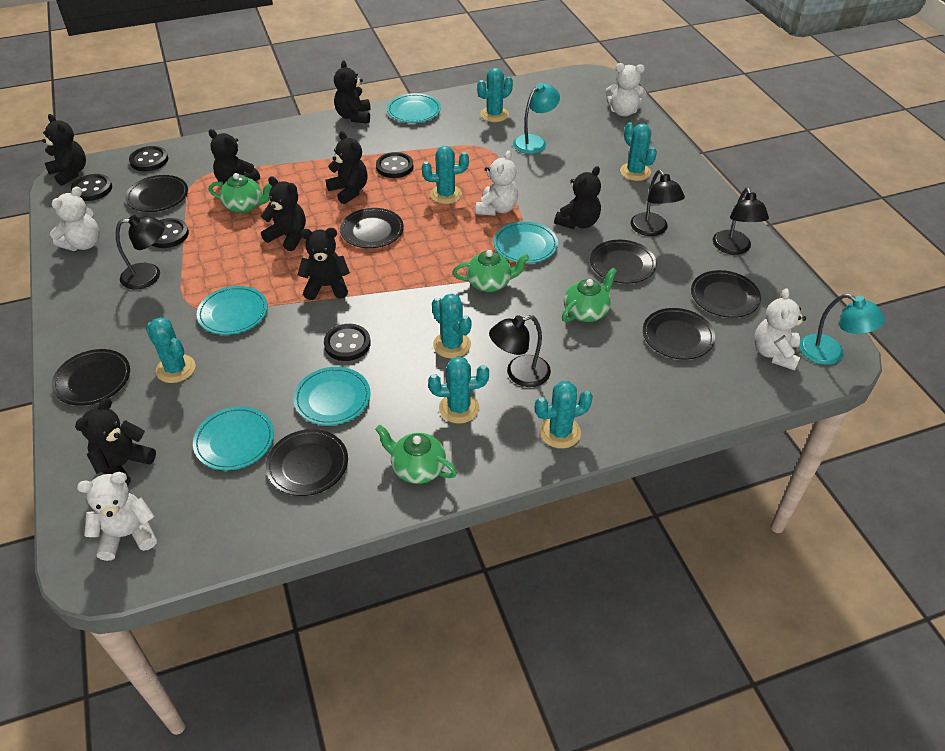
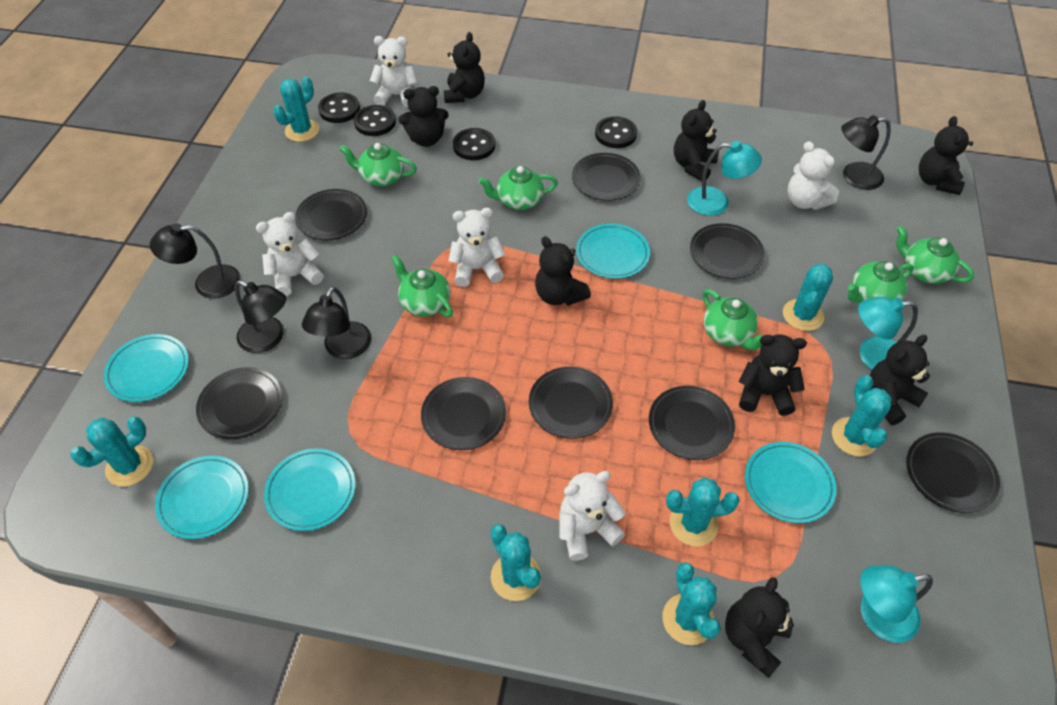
black button: [71,174,112,201] [129,146,168,172] [152,218,189,248] [324,324,371,361] [376,152,413,178] = 5 -> [318,92,360,123] [354,105,396,136] [453,128,495,161] [595,116,637,148] = 4
black plate: [52,349,130,406] [125,175,188,212] [266,429,348,496] [340,208,404,248] [590,240,656,283] [643,308,715,359] [691,270,761,318] = 7 -> [196,367,282,439] [295,189,367,240] [421,377,506,450] [529,367,613,439] [572,153,641,201] [649,386,735,460] [690,223,765,279] [906,432,1000,513] = 8
green teapot: [209,173,272,213] [375,425,457,484] [453,250,530,292] [562,268,617,322] = 4 -> [339,143,417,187] [391,254,453,317] [478,166,558,210] [702,289,764,350] [848,262,914,303] [896,226,974,284] = 6
turquoise lamp: [513,83,560,154] [799,294,885,365] = 2 -> [687,141,762,216] [858,297,918,370] [860,565,933,643] = 3

